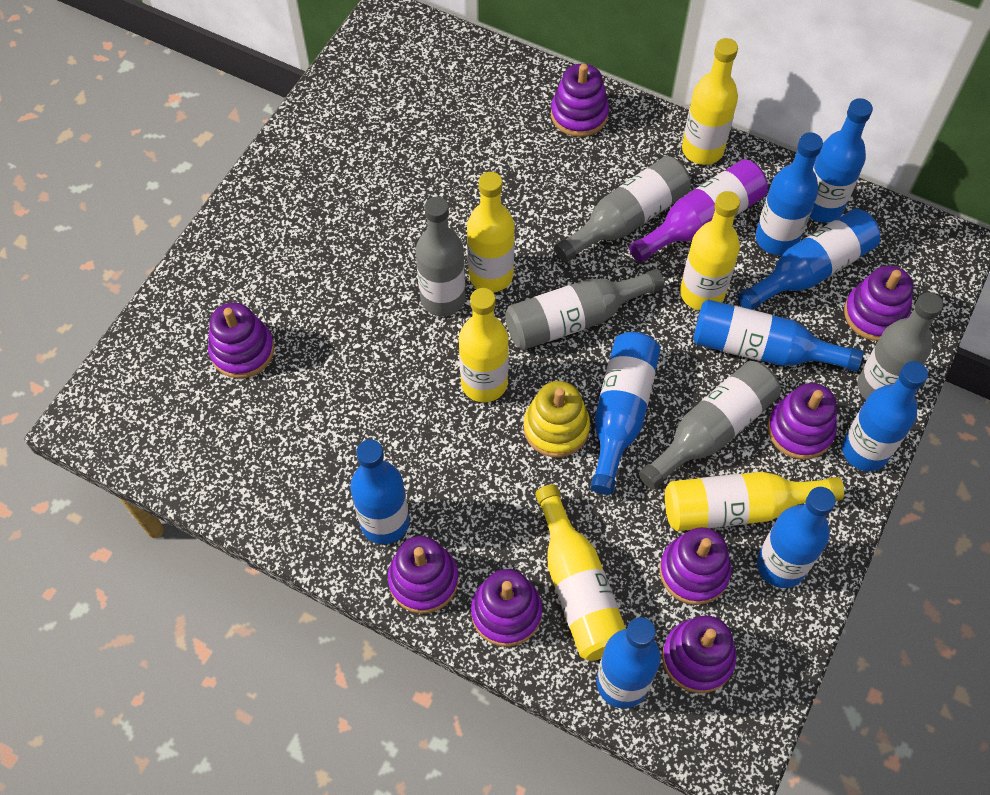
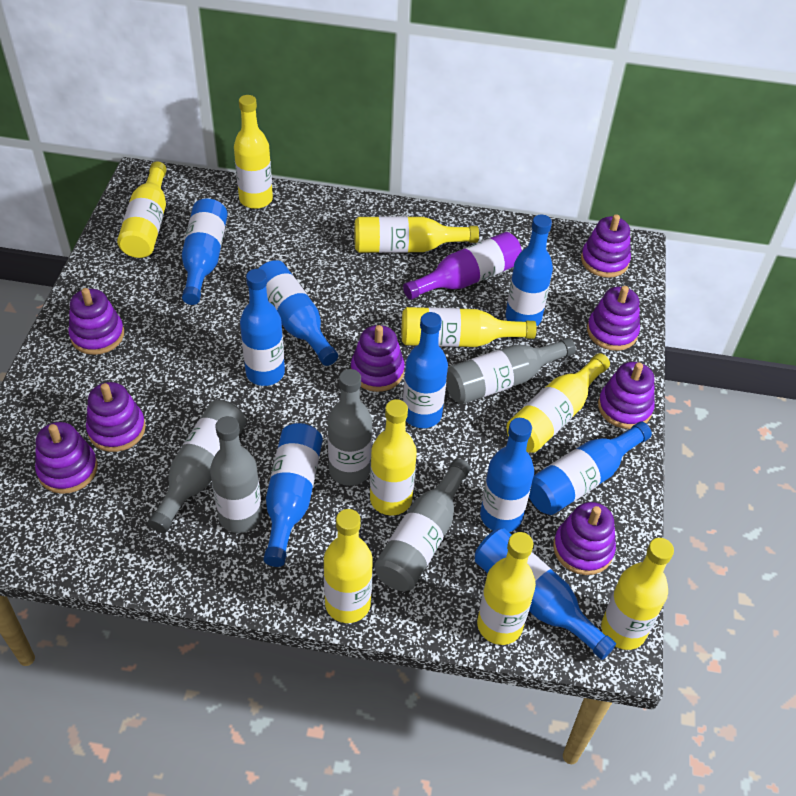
yellow bottle: [459,288,509,402] [467,172,515,292] [535,484,626,661] [665,472,844,531] [680,191,740,311] [682,38,738,165] = 6 -> [117,161,167,258] [234,95,273,209] [324,509,373,623] [354,216,479,253] [370,399,417,515] [401,307,537,347] [477,532,536,645] [506,353,610,453] [601,538,674,650] = 9
yellow stacking toy: [524,381,590,457] = 1 -> none = 0

